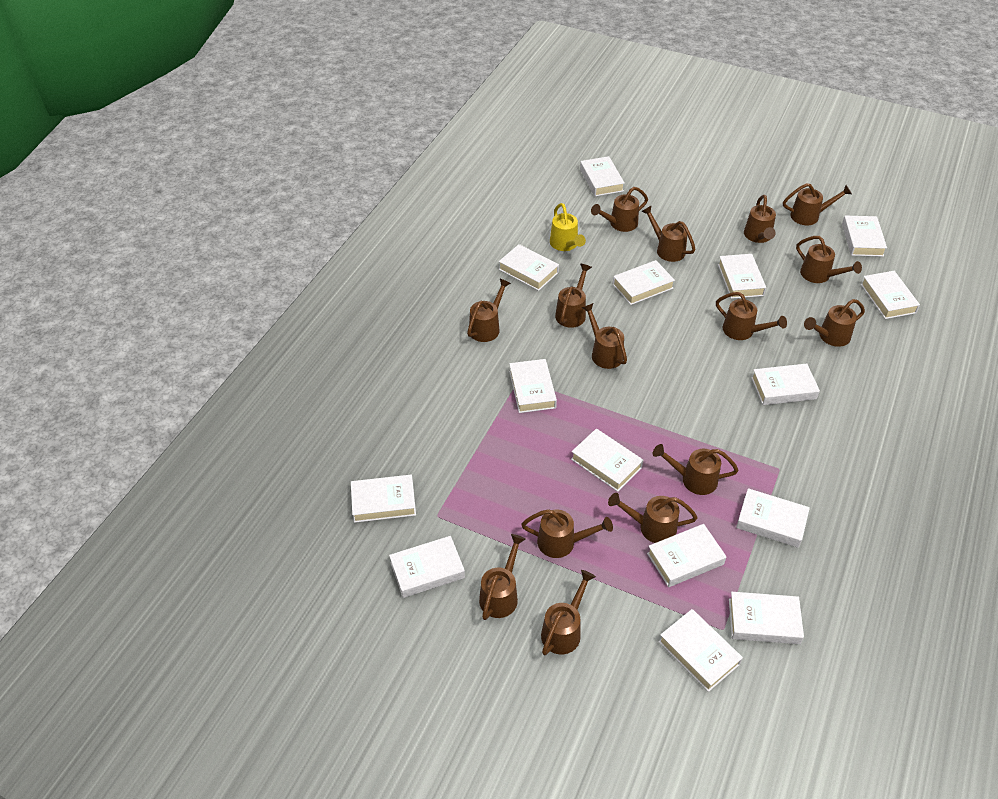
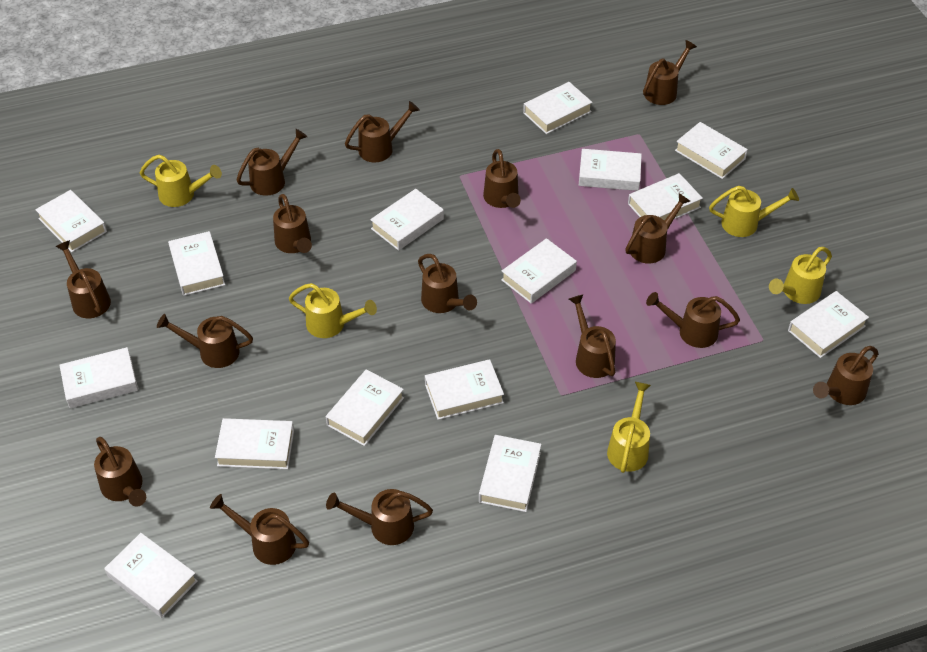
yellow watering can: [550,203,586,251] = 1 -> [140,155,222,207] [289,283,377,338] [607,382,651,473] [709,186,799,237] [769,247,832,304] = 5

